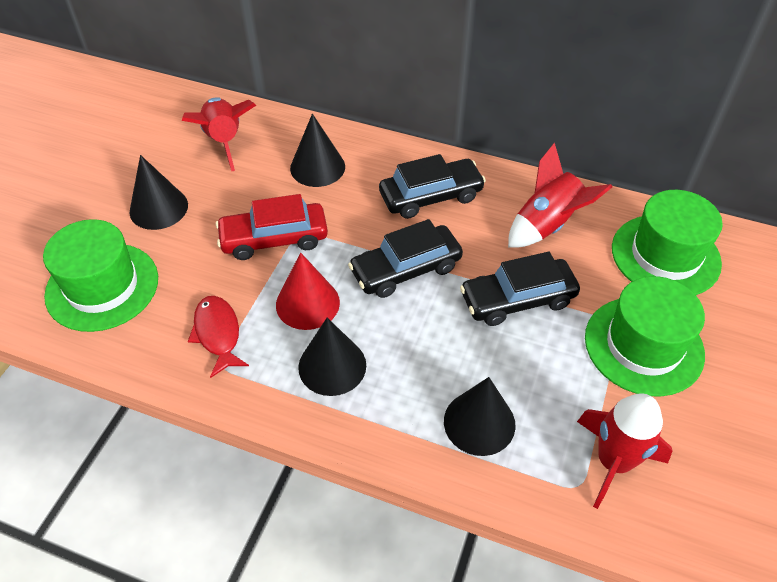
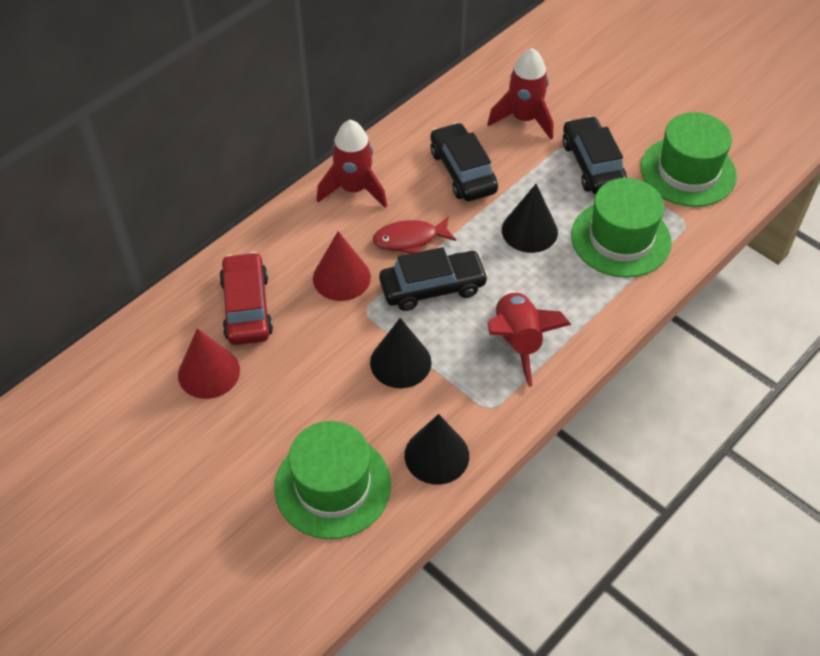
black cone: [129,155,188,230] [290,114,345,187] [298,318,366,396] [444,377,516,456] = 4 -> [370,318,431,388] [405,414,469,485] [502,184,558,253] = 3
red cone: [276,252,340,330] = 1 -> [178,328,240,399] [313,231,371,301] = 2

